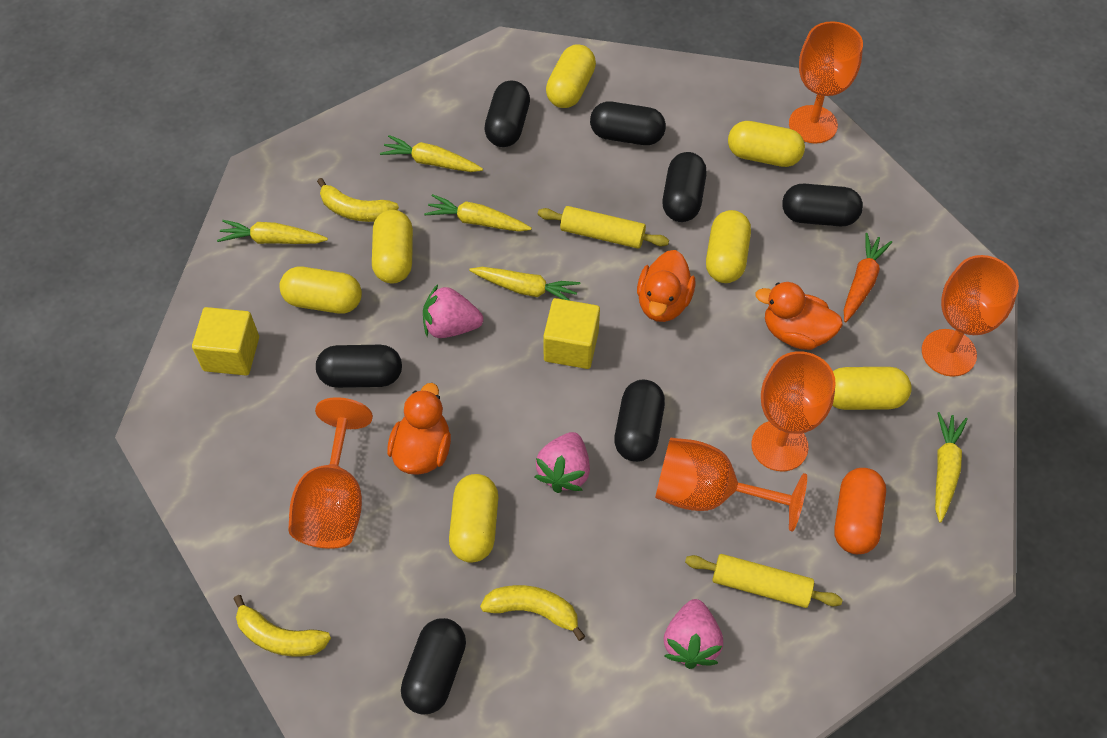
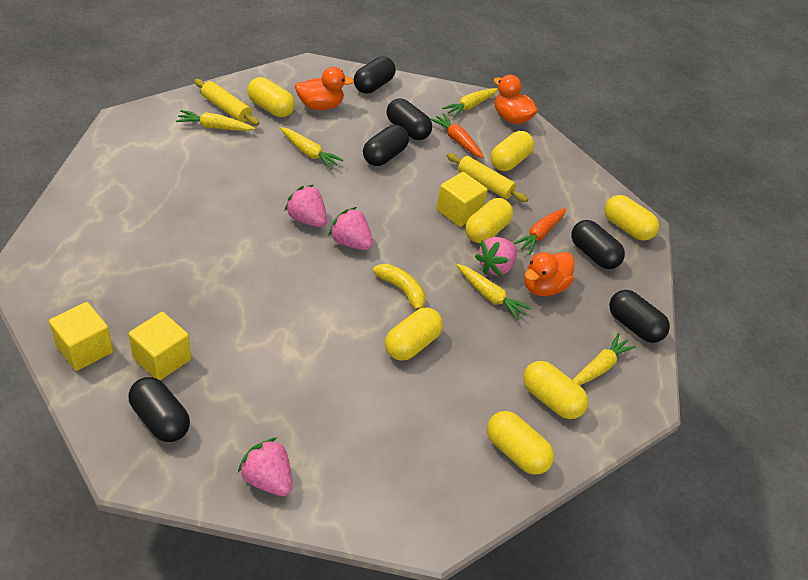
black capsule: [316,345,402,388] [401,618,466,715] [484,81,530,147] [590,102,666,145] [614,380,665,462] [663,152,707,222] [782,184,863,226] = 7 -> [128,377,190,442] [354,56,396,94] [363,125,409,166] [387,98,432,140] [571,220,625,269] [609,290,670,343] = 6
orange capsule: [834,468,886,554] = 1 -> none = 0
orange carrot: [844,233,892,322] = 1 -> [430,113,484,158] [514,208,566,254] = 2
orange goblet: [288,397,373,549] [655,438,807,532] [751,351,836,471] [789,21,863,144] [922,255,1019,377] = 5 -> none = 0
pink strawberry: [423,284,483,338] [535,432,590,493] [664,599,723,669] = 3 -> [238,437,293,496] [284,185,327,227] [329,207,373,250] [475,237,517,276] = 4
yellow banana: [234,595,331,657] [317,178,399,222] [480,585,585,641] = 3 -> [373,264,426,310] = 1
yellow cube: [192,307,259,375] [543,298,600,369] = 2 -> [49,302,113,371] [129,312,191,380] [436,172,487,227] = 3

